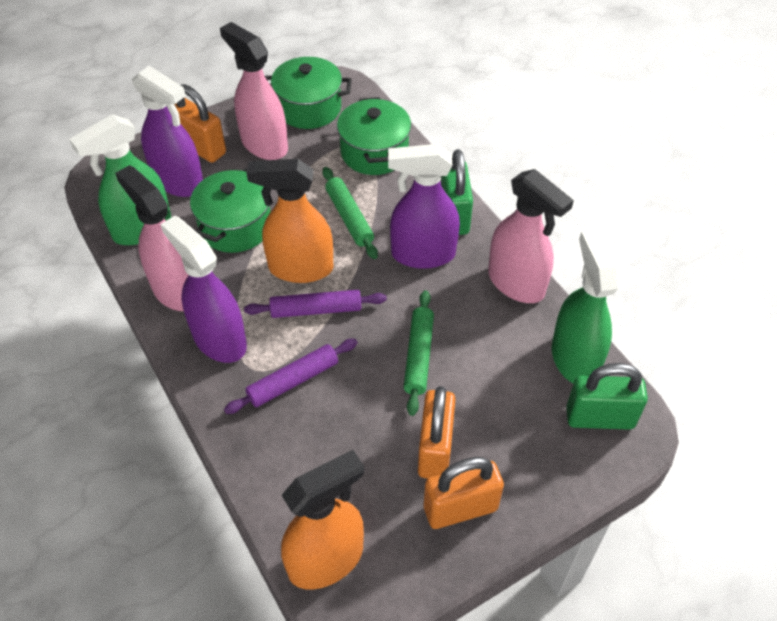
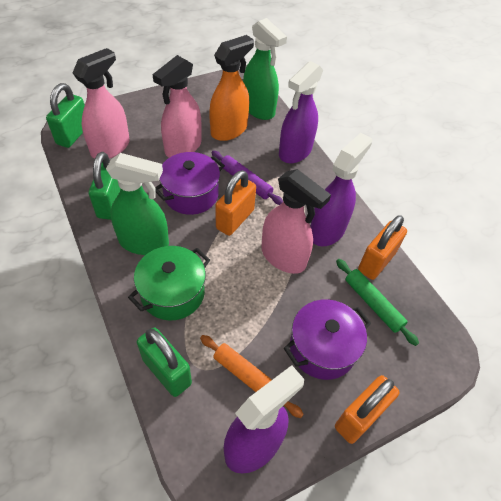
green padlock: [441,149,473,235] [566,363,648,430] = 2 -> [46,83,85,148] [89,152,121,220] [137,328,192,397] = 3
green pot: [190,168,270,253] [265,57,352,129] [337,97,411,175] = 3 -> [128,246,210,321] = 1
green rolling pin: [323,167,378,259] [404,290,434,416] = 2 -> [336,259,419,346] = 1
orange rolling pin: none = 0 -> [200,335,304,418] = 1
orange spray bottle: [247,159,333,283] [281,450,364,590] = 2 -> [209,35,254,141] = 1
purple pot: none = 0 -> [155,152,225,215] [284,299,371,380] = 2
purple rolling pin: [224,339,358,414] [244,290,387,318] = 2 -> [211,151,283,205] = 1

